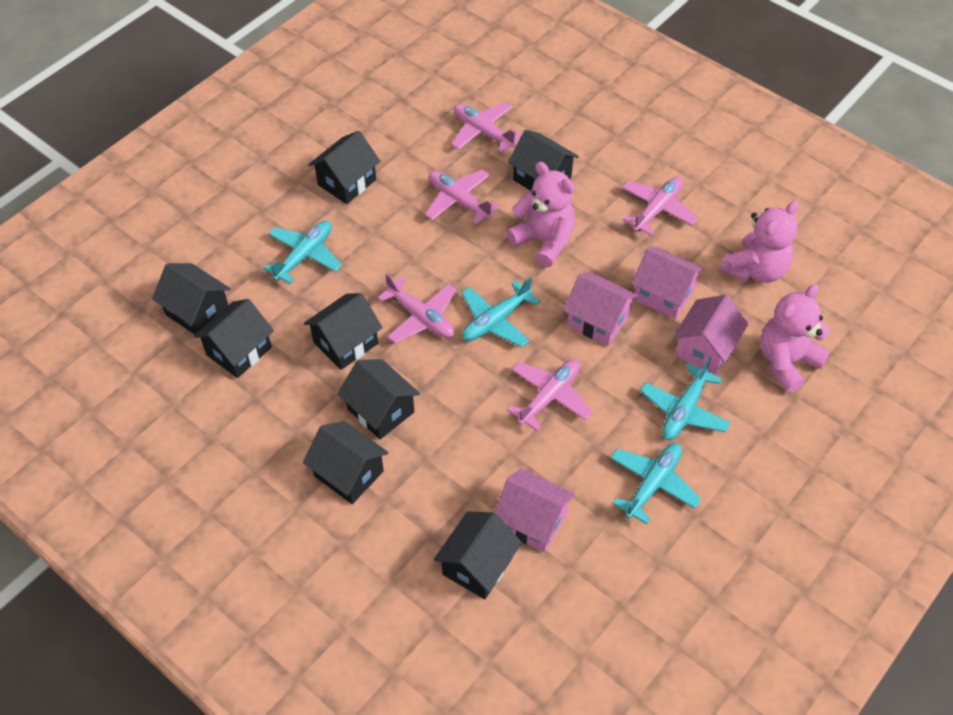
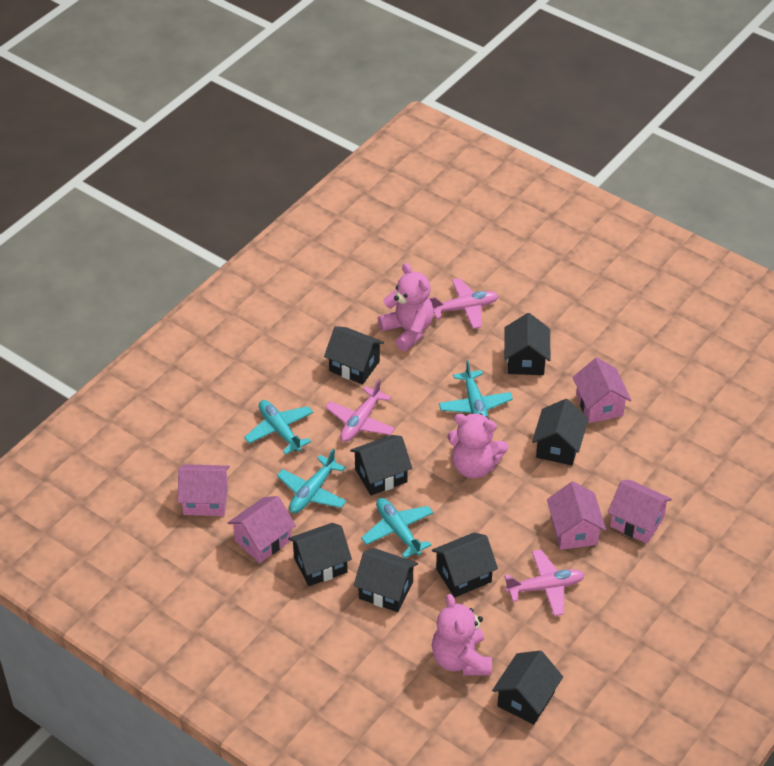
pink house: [494,469,575,553] [563,272,638,346] [632,247,704,319] [672,295,749,375] = 4 -> [178,464,230,516] [228,496,296,563] [547,481,606,550] [573,358,631,423] [608,480,672,544] = 5
pink plane: [378,274,457,343] [425,169,500,225] [451,102,522,153] [507,359,592,431] [622,177,698,235] = 5 -> [325,379,395,442] [429,278,499,329] [504,550,585,616] = 3

